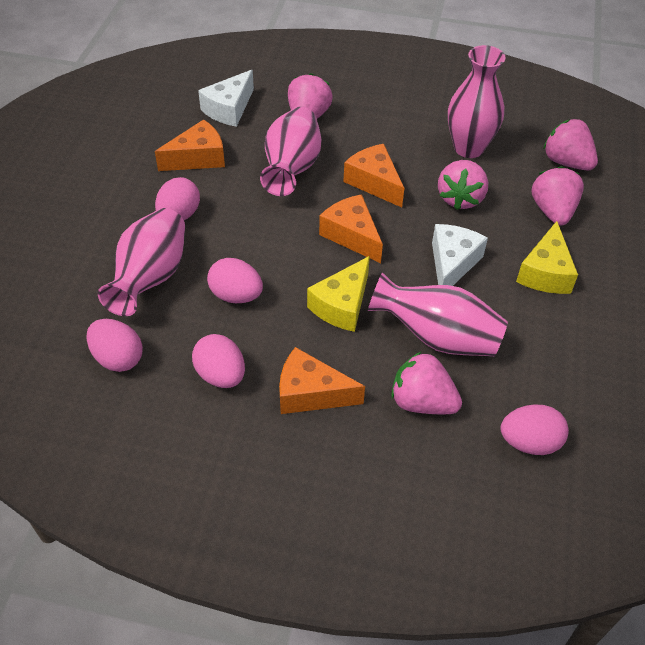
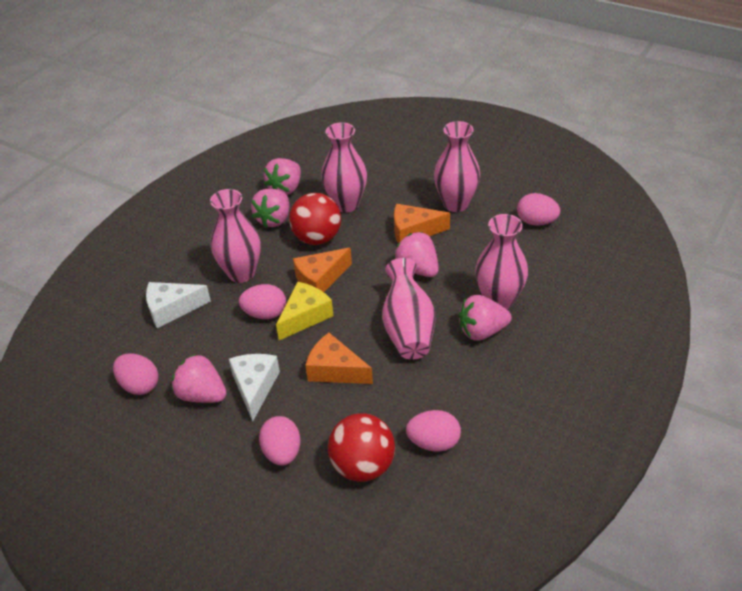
orange cheese: [155,119,225,171] [279,347,365,414] [319,194,383,263] [343,144,404,207] = 4 -> [293,248,352,292] [305,333,373,384] [394,204,450,243] = 3
pink vase: [98,208,185,316] [260,107,321,196] [368,272,508,356] [448,45,506,158] = 4 -> [210,189,261,283] [321,122,367,213] [382,258,435,360] [434,121,480,212] [475,214,528,310] = 5
red ball: none = 0 -> [289,193,341,245] [328,413,395,482] = 2
yellow cheese: [307,256,370,332] [516,221,578,294] = 2 -> [276,282,333,340] = 1

